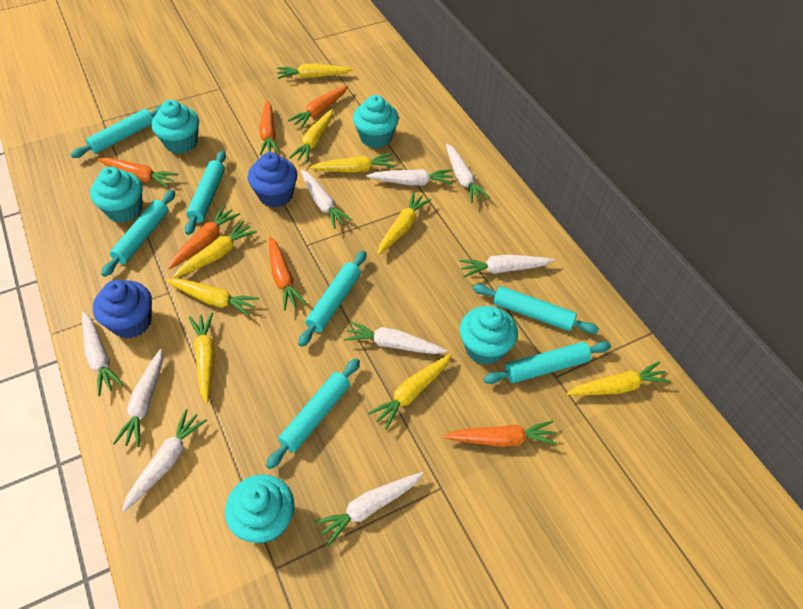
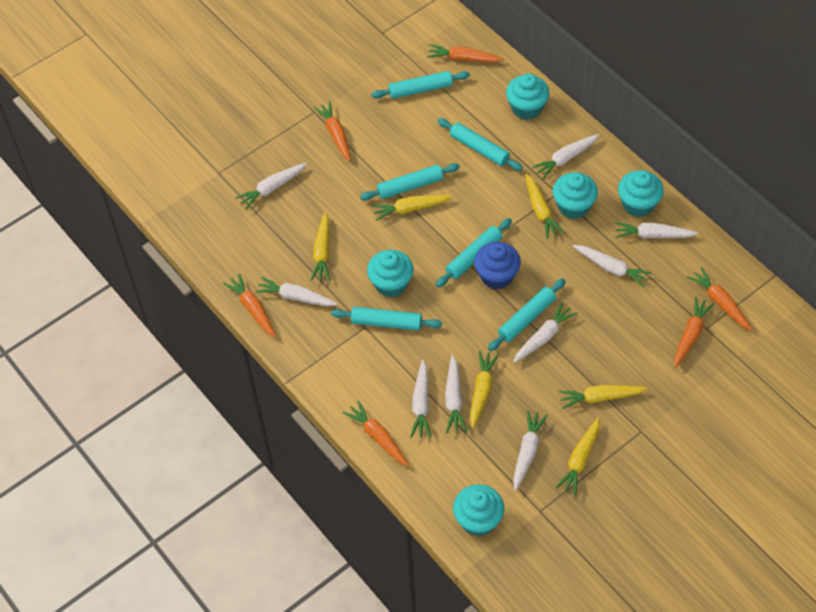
blue cupcake: [93,280,152,338] [248,152,297,208] = 2 -> [474,242,521,289] = 1
turquoise rolling pin: [70,105,161,158] [101,190,175,277] [185,150,226,235] [266,358,360,469] [298,251,366,347] [473,284,599,334] [484,341,611,384] = 7 -> [331,307,442,331] [360,163,460,200] [371,71,470,99] [435,218,512,288] [437,118,523,171] [488,279,566,351] = 6
yellow carrot: [165,278,259,316] [173,220,257,278] [189,313,215,404] [277,64,353,79] [289,109,333,163] [309,153,395,173] [368,354,452,430] [378,192,431,255] [567,361,671,396] = 9 -> [310,212,330,281] [371,195,453,221] [470,351,499,429] [525,173,565,239] [555,417,600,496] [558,385,648,409] = 6

